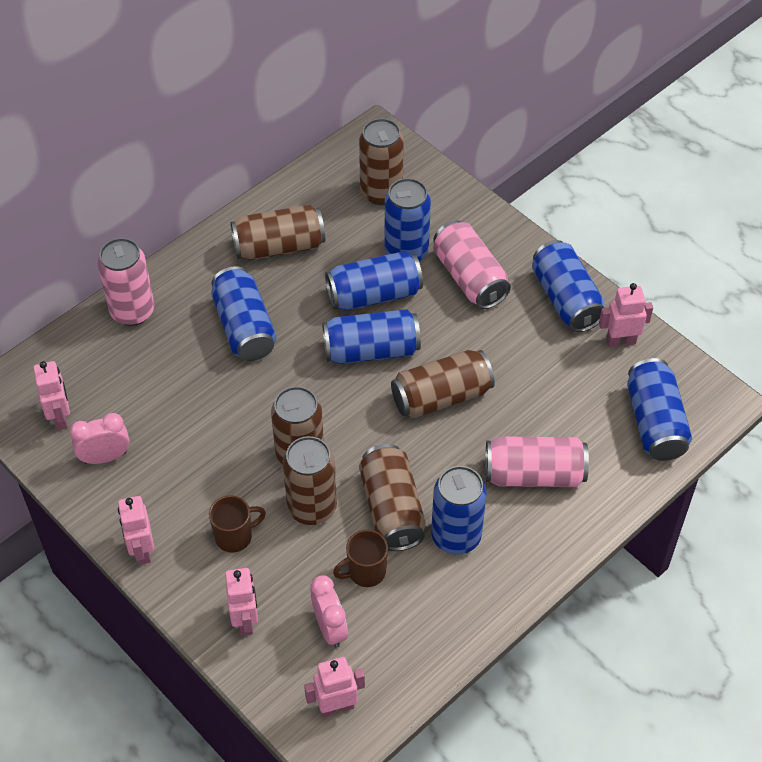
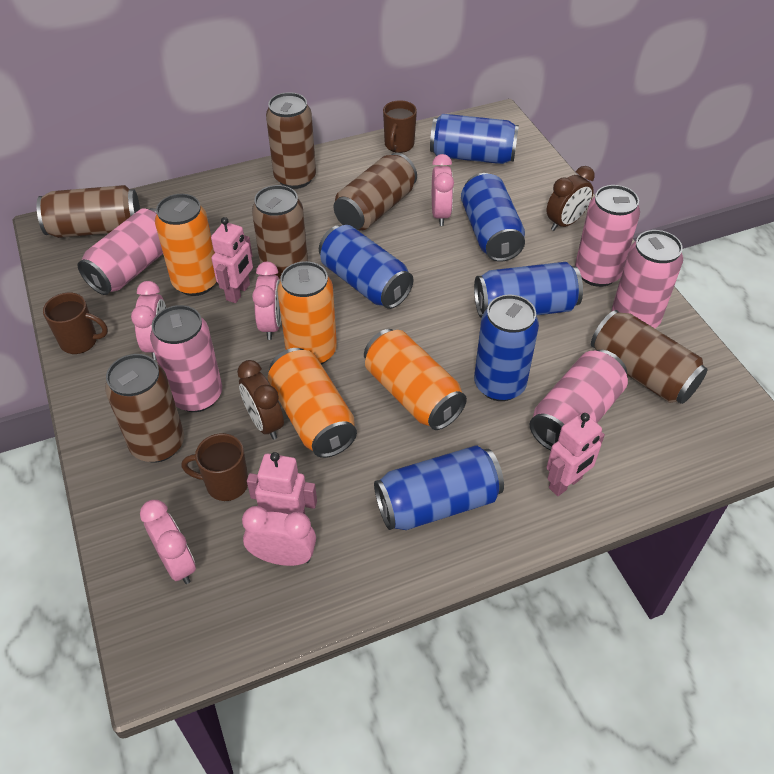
blue can: [211,266,277,361] [322,309,421,364] [325,251,423,311] [385,178,431,261] [431,466,487,555] [532,240,604,332] [627,358,692,461] = 7 -> [319,225,413,309] [374,445,504,530] [430,114,519,164] [461,173,525,262] [474,262,583,318] [474,295,539,401] = 6
brown clock: none = 0 -> [237,360,284,440] [546,166,595,231] = 2
brown mug: [209,495,266,553] [333,530,388,587] = 2 -> [43,293,108,354] [182,433,248,501] [383,100,417,153] = 3
orange can: none = 0 -> [155,194,216,296] [268,348,357,458] [277,261,337,365] [364,329,467,430] = 4
pink can: [98,238,155,326] [433,220,511,309] [485,436,589,487] = 3 -> [78,208,163,295] [150,305,222,412] [530,350,628,451] [575,185,640,287] [612,230,683,328] = 5
pink clock: [70,413,130,464] [311,575,348,648] = 2 -> [131,281,166,360] [140,500,196,584] [242,506,316,566] [252,262,281,340] [432,154,454,226] = 5
pink robot: [33,361,70,431] [118,496,154,565] [225,568,258,636] [304,657,365,717] [599,283,653,347] = 5 -> [211,217,253,303] [247,452,317,514] [547,412,605,496] = 3

